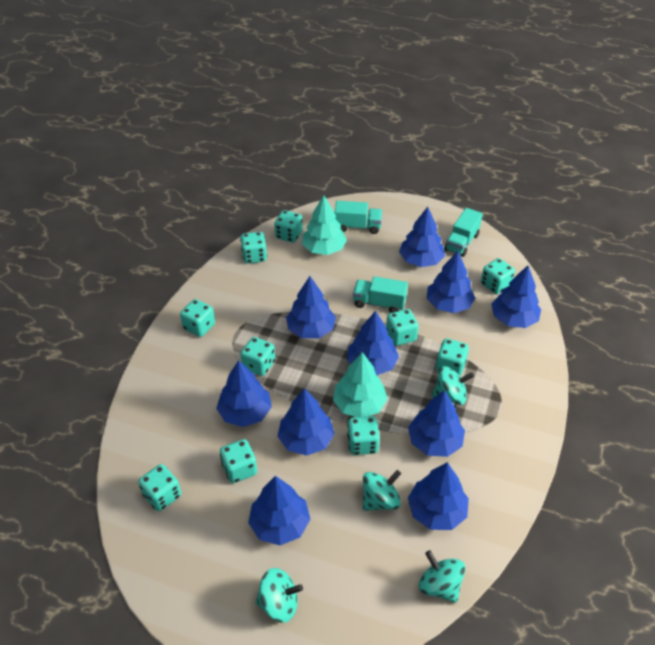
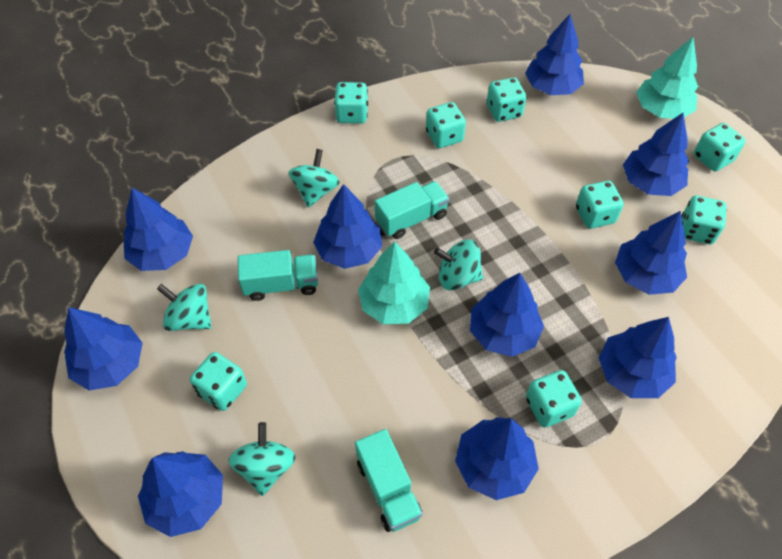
turquoise dice: [138,464,181,511] [180,299,215,337] [220,439,257,483] [240,232,267,264] [241,337,275,376] [274,210,303,243] [347,416,380,455] [386,309,419,346] [436,339,469,376] [481,258,515,294] = 10 -> [190,352,247,411] [334,82,368,124] [426,102,466,148] [487,77,526,122] [526,370,582,428] [576,181,624,229] [682,196,727,244] [694,123,745,172] = 8

